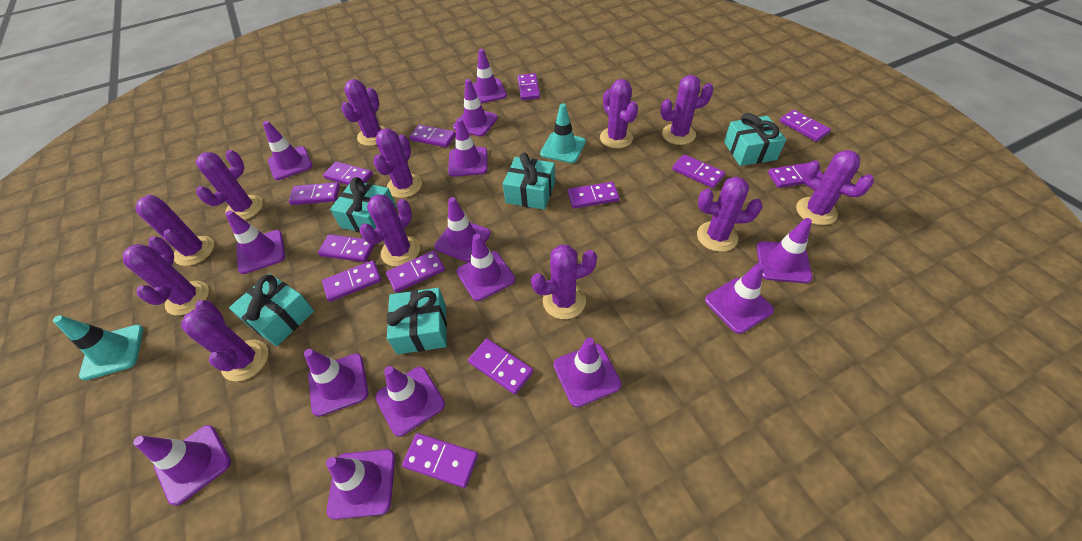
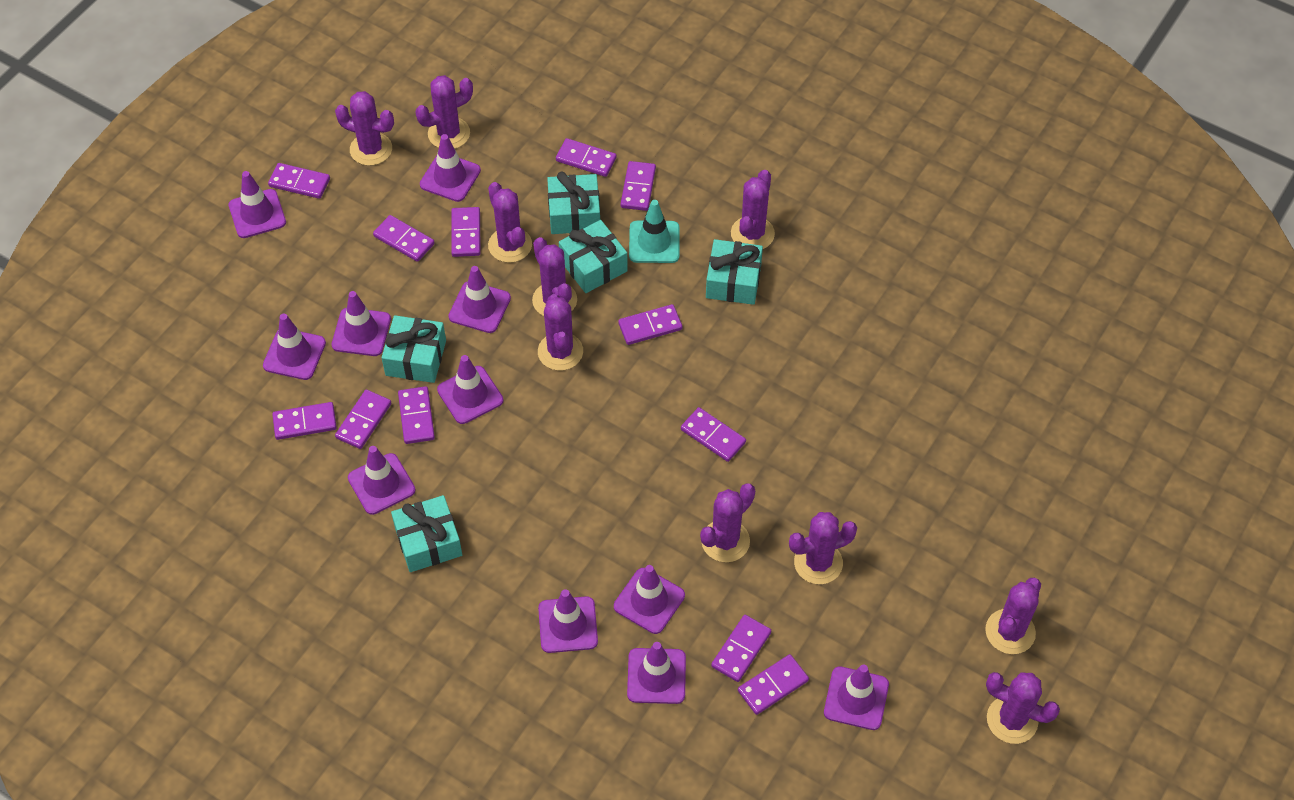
purple cactus: [123,236,209,315] [136,195,214,266] [181,300,268,381] [196,150,263,220] [341,79,387,146] [360,194,420,267] [373,128,422,198] [531,245,597,319] [600,79,638,149] [660,75,713,145] [697,177,762,252] [796,150,874,225] = 12 -> [335,91,394,166] [415,75,473,149] [488,182,532,263] [532,237,577,316] [538,294,583,371] [700,483,755,562] [731,170,775,249] [789,512,857,584] [985,578,1041,654] [986,672,1060,744] = 10
purple domino: [289,182,340,205] [318,234,375,262] [322,260,382,302] [323,161,373,185] [386,250,445,293] [402,433,478,488] [409,125,456,147] [468,339,533,395] [518,73,540,100] [568,182,619,208] [672,154,725,188] [768,162,823,188] [780,110,831,142] = 13 -> [268,163,330,199] [272,402,337,440] [335,390,391,449] [373,215,434,262] [398,386,435,444] [451,207,481,257] [556,138,617,177] [618,304,683,345] [621,161,656,211] [681,407,746,462] [711,615,771,682] [738,654,809,715] = 12
purple traffic cone: [133,425,231,506] [225,210,285,274] [263,121,313,180] [304,349,368,417] [326,449,395,520] [375,366,445,437] [434,197,491,262] [448,118,488,177] [453,79,498,137] [457,234,515,301] [473,49,507,104] [554,338,622,407] [705,263,774,334] [756,218,812,283] = 14 -> [229,171,286,238] [263,314,326,380] [332,291,391,356] [348,446,416,515] [420,134,481,202] [437,355,503,424] [448,266,511,333] [538,589,598,653] [614,565,685,634] [627,642,686,704] [824,665,889,730] = 11
turquoise traffic cone: [53,315,143,380] [540,103,586,163] = 2 -> [629,200,679,263] = 1

